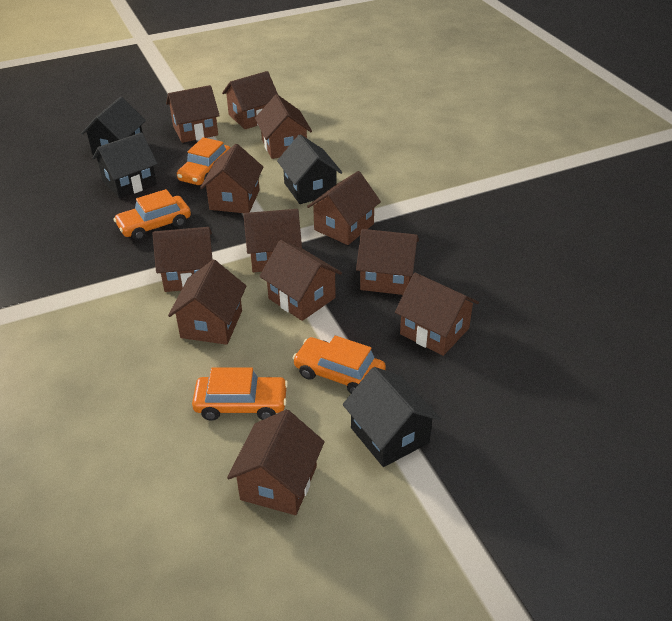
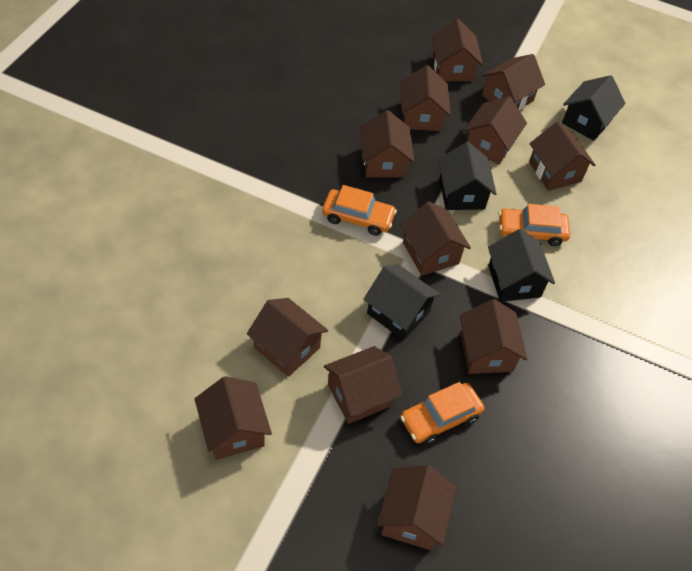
orange car: [114,189,191,240] [177,137,230,185] [192,368,288,421] [293,336,386,394] = 4 -> [322,185,397,236] [400,382,485,445] [499,204,570,246] = 3

